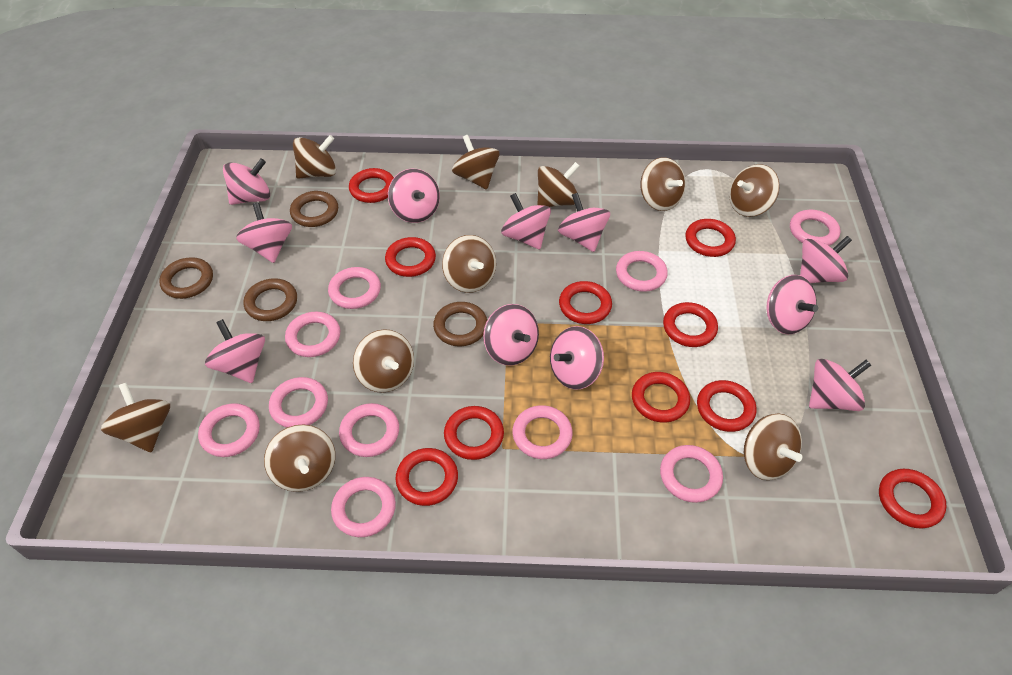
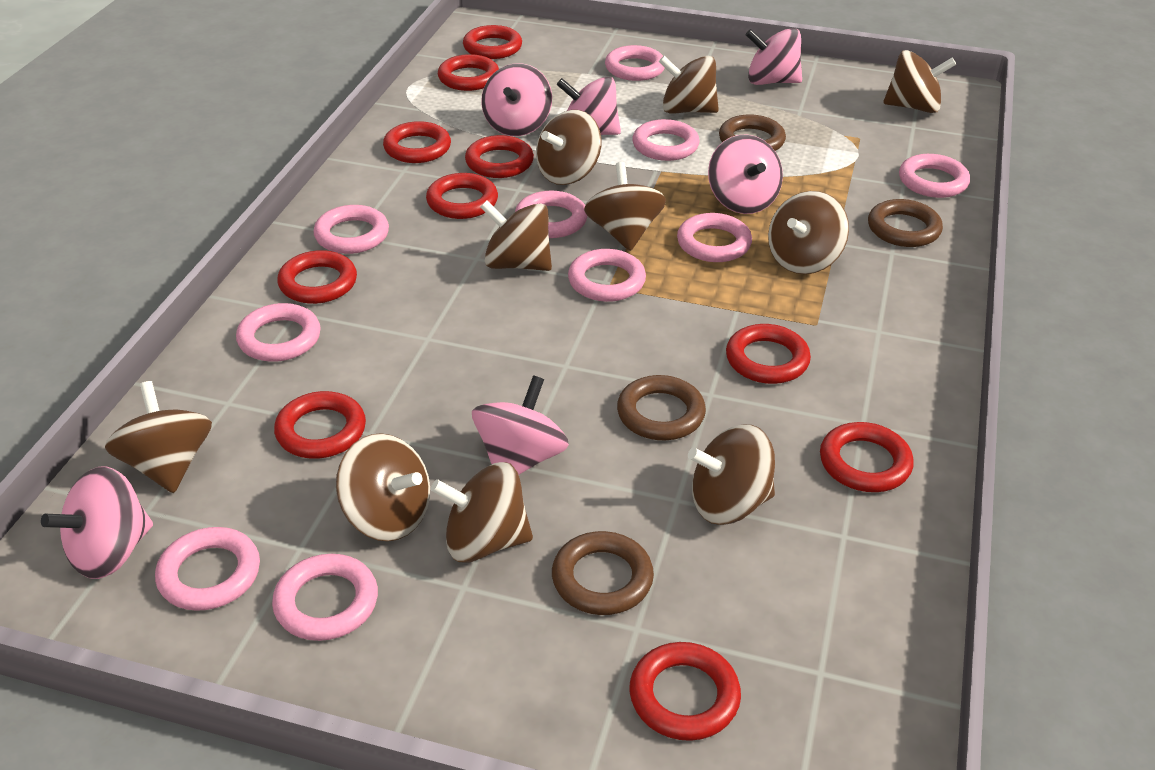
pink spinning top: [205,319,265,383] [223,158,270,205] [236,202,292,263] [388,169,440,223] [483,304,539,366] [501,193,551,249] [550,326,604,390] [558,193,610,252] [766,275,818,334] [800,236,852,283] [809,359,871,411] = 11 -> [41,466,153,579] [472,376,569,475] [481,63,552,136] [557,77,621,135] [708,135,783,214] [746,28,802,85] = 6

